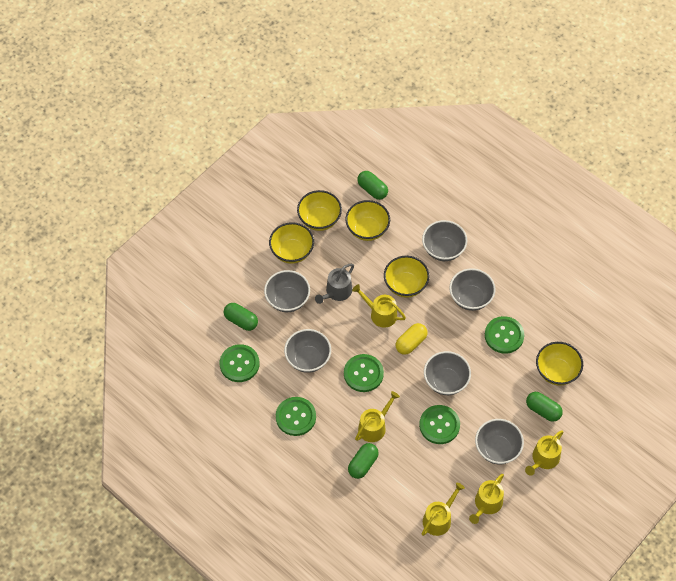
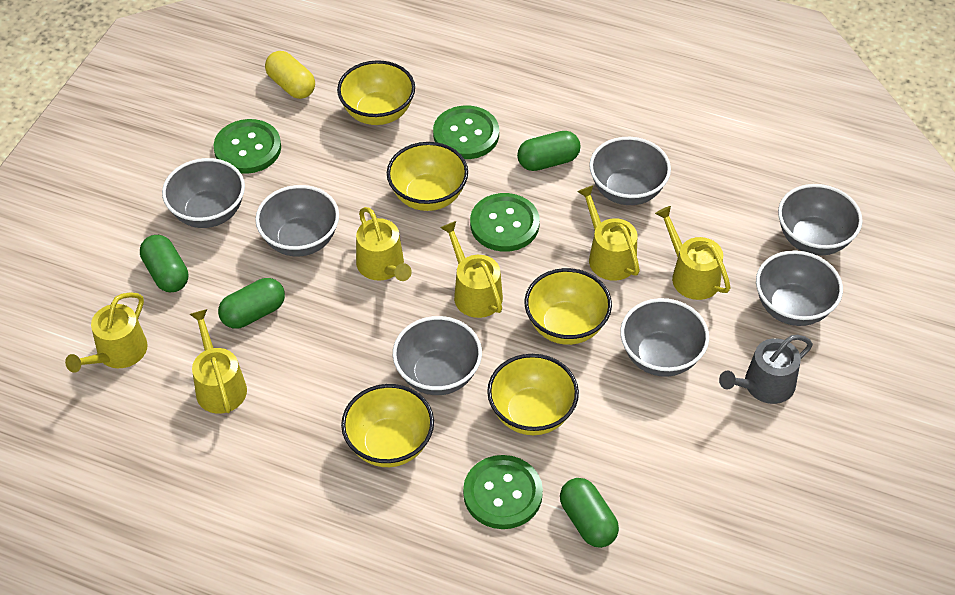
green button: [220,344,259,382] [276,397,316,436] [344,354,384,392] [419,405,460,444] [485,316,524,354] = 5 -> [214,119,281,174] [433,106,499,159] [463,455,543,529] [470,193,540,252] = 4
grey bowl: [264,270,310,312] [284,329,331,373] [422,220,467,261] [424,351,471,395] [449,268,496,311] [475,419,524,464] = 6 -> [162,158,245,228] [255,185,339,256] [393,316,482,395] [589,137,671,205] [620,298,709,377] [756,250,843,326] [778,184,863,255] = 7
yellow watering can: [352,284,406,328] [355,391,400,442] [421,482,465,536] [469,474,504,524] [525,430,563,476] = 5 -> [65,292,147,373] [190,309,247,414] [356,207,412,281] [440,221,503,318] [577,185,640,281] [655,206,731,300] = 6

